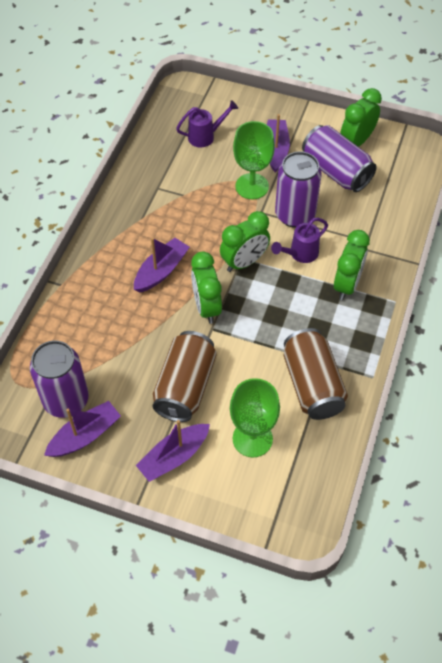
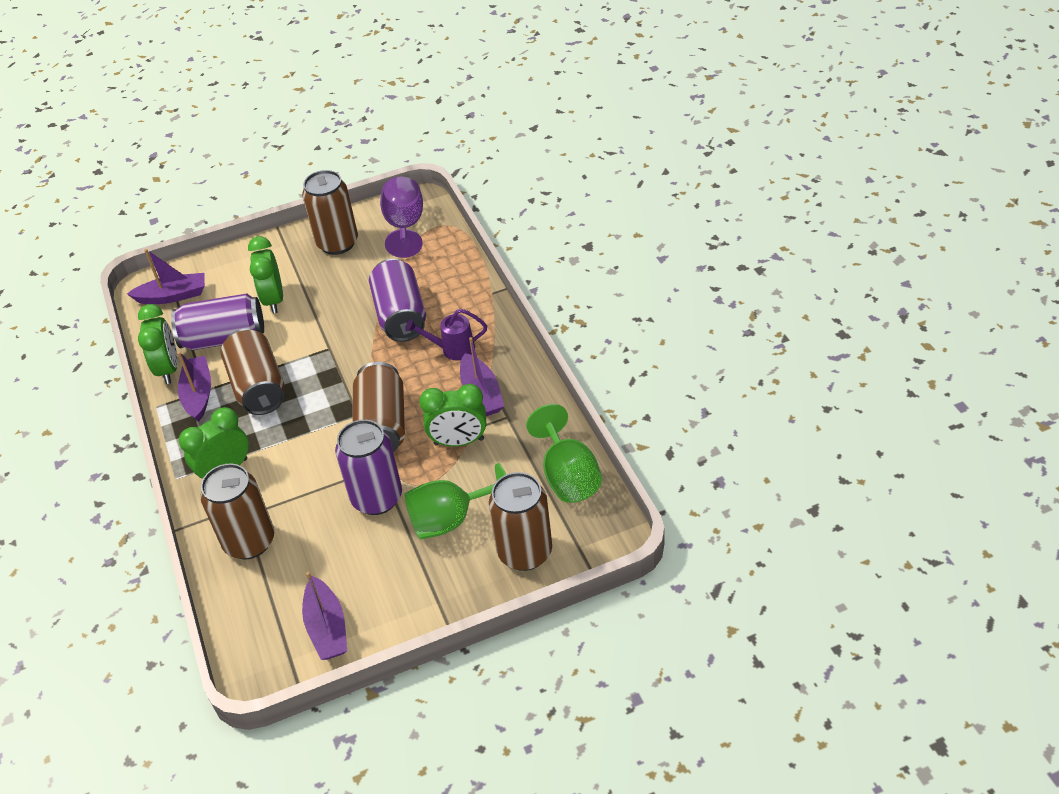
brown can: [152,331,217,422] [283,328,348,420] = 2 -> [200,464,274,560] [221,329,285,415] [302,170,358,255] [352,362,405,452] [489,472,552,571] = 5
purple goblet: none = 0 -> [380,176,423,258] = 1
purple watering can: [176,100,238,147] [271,218,328,263] = 2 -> [405,309,487,361] = 1

